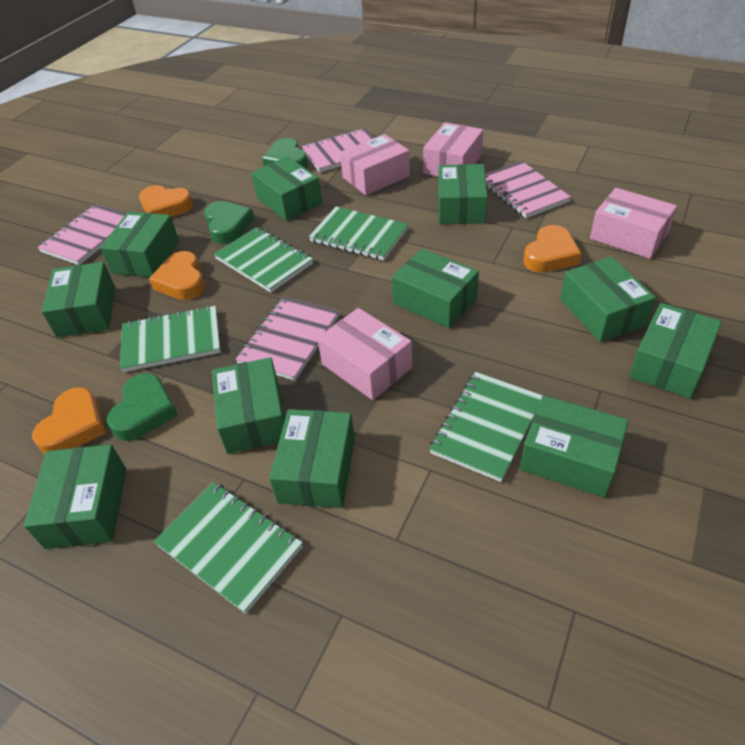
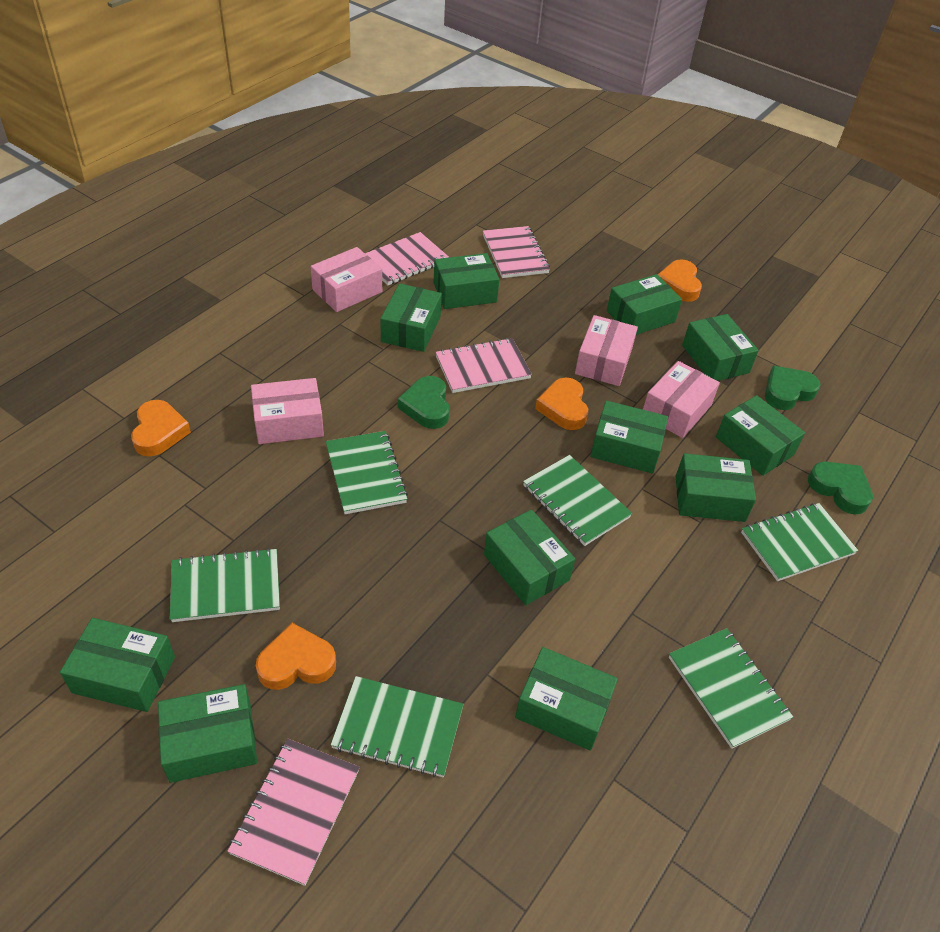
green notebook: [120,305,221,372] [154,482,303,614] [214,227,313,292] [309,207,408,260] [429,372,543,482] = 5 -> [170,548,280,622] [326,431,408,514] [331,676,464,778] [523,455,632,546] [669,628,793,749] [741,503,858,581] = 6

